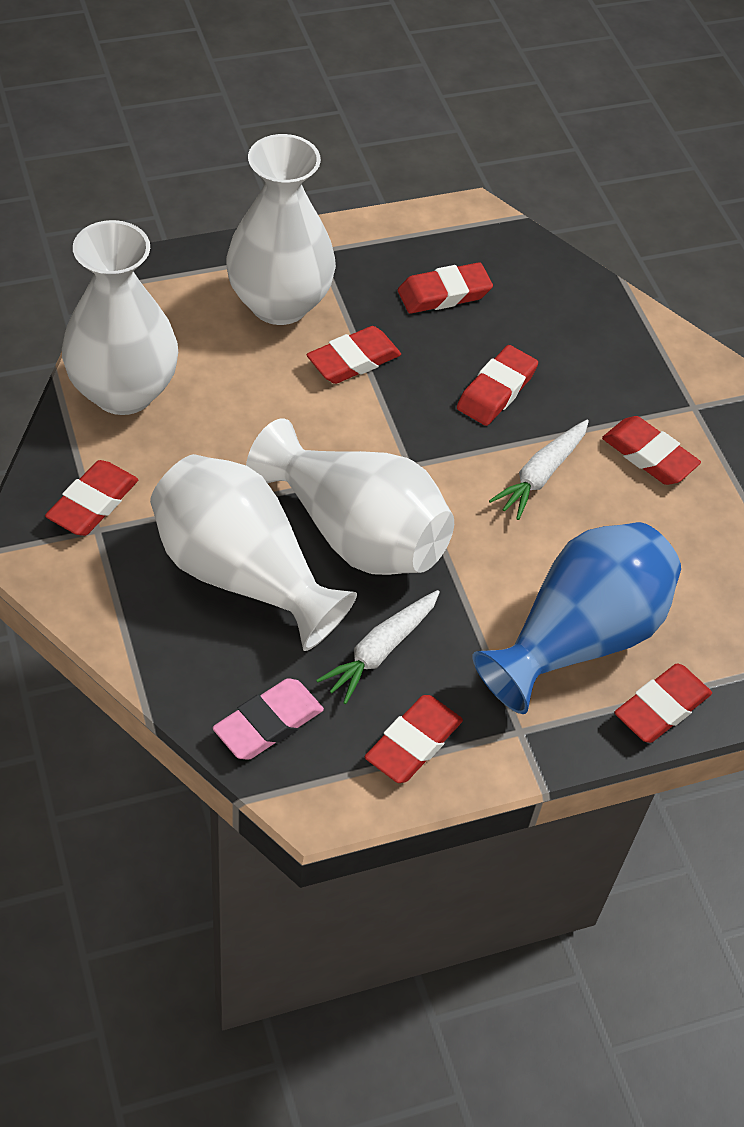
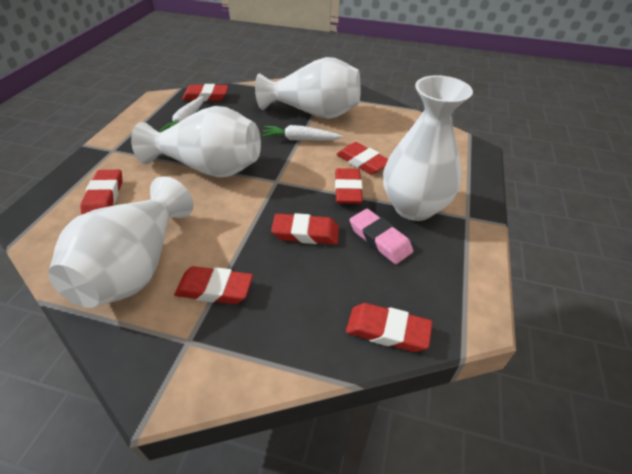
blue vase: [473,522,681,714] = 1 -> none = 0

